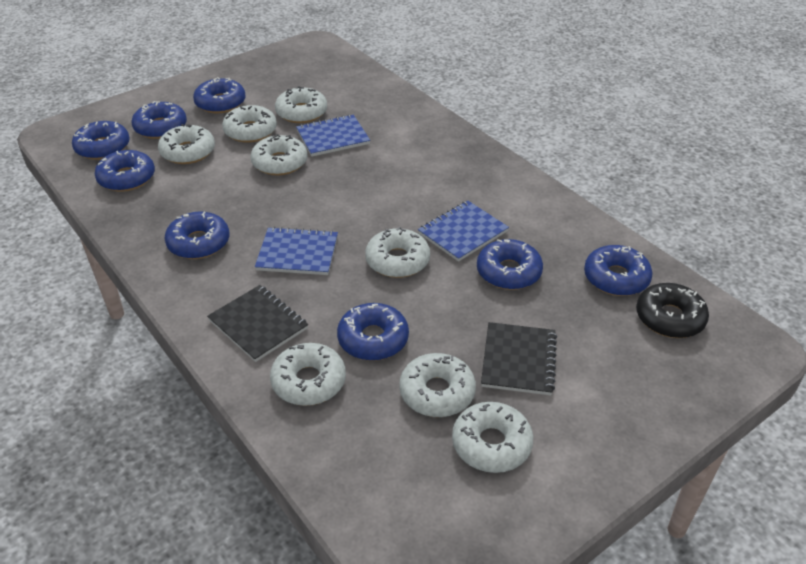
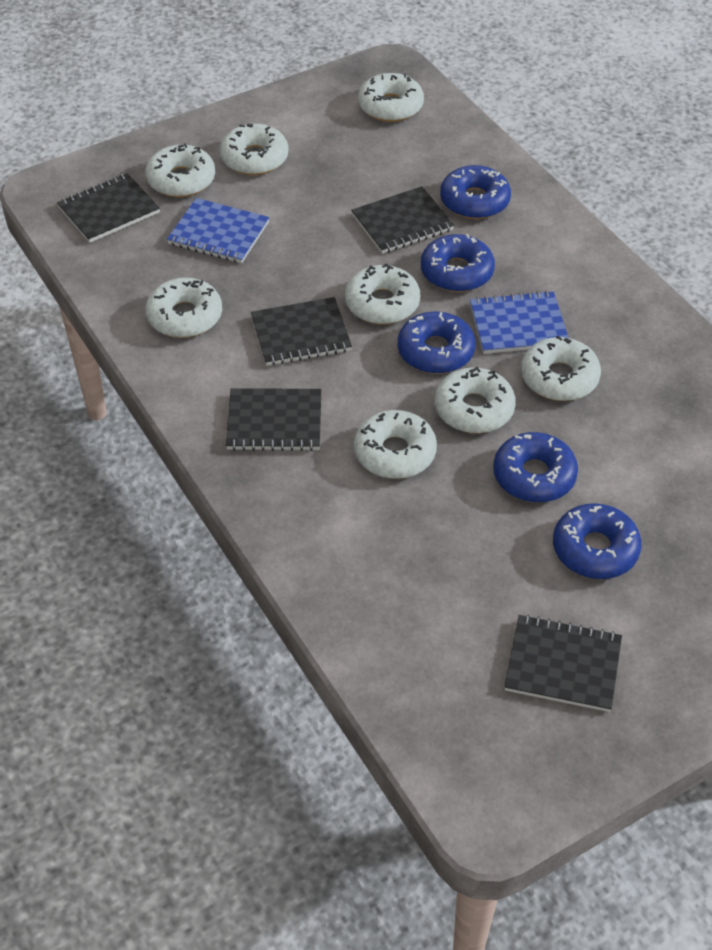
black donut: [636,283,709,338] = 1 -> none = 0
black notebook: [207,285,308,362] [481,322,557,395] = 2 -> [57,173,160,243] [226,388,321,451] [251,297,352,366] [351,186,454,254] [504,614,622,712] = 5
blue donut: [72,121,130,160] [95,150,155,192] [132,101,187,139] [165,211,229,259] [193,77,246,113] [337,303,409,361] [477,239,543,290] [584,245,652,296] = 8 -> [398,312,476,374] [421,234,495,292] [440,165,511,219] [493,432,578,503] [553,503,642,579] = 5
blue notebook: [255,227,338,275] [296,114,370,157] [418,201,509,262] = 3 -> [167,198,269,263] [470,291,569,354] = 2

